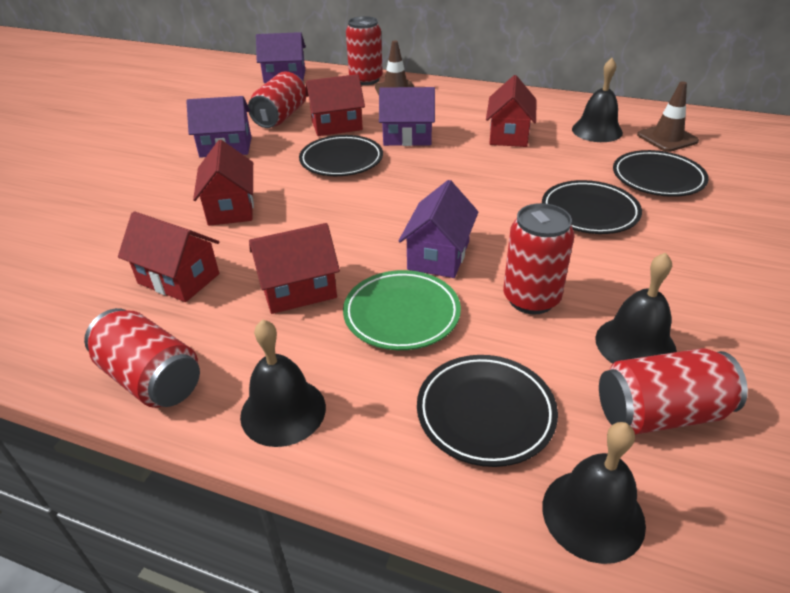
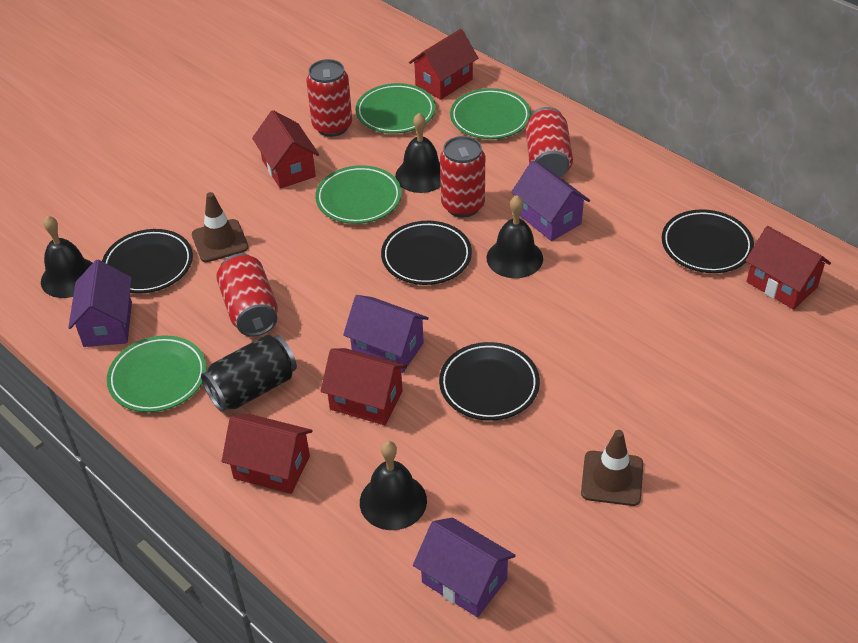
black can: none = 0 -> [201,335,297,412] = 1
green plate: [343,270,461,350] = 1 -> [107,335,207,412] [315,165,402,224] [355,83,435,134] [450,88,531,139] = 4
red can: [84,308,200,408] [248,71,306,128] [346,16,383,85] [503,203,575,314] [599,348,748,435] = 5 -> [216,253,278,337] [306,59,352,137] [440,136,485,217] [526,107,573,177] = 4

